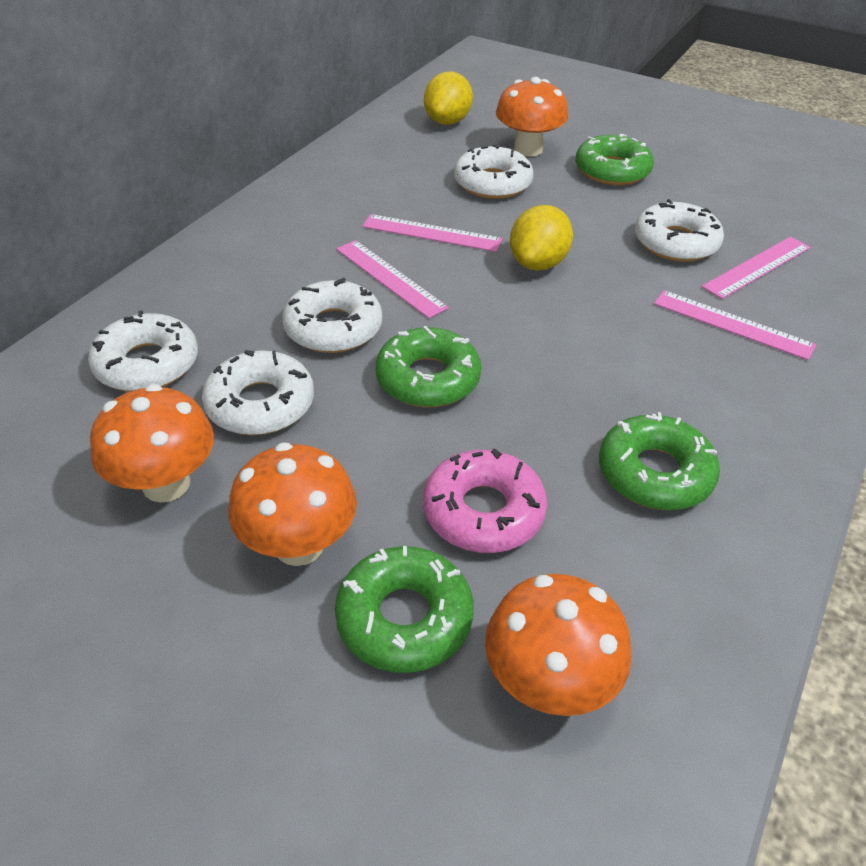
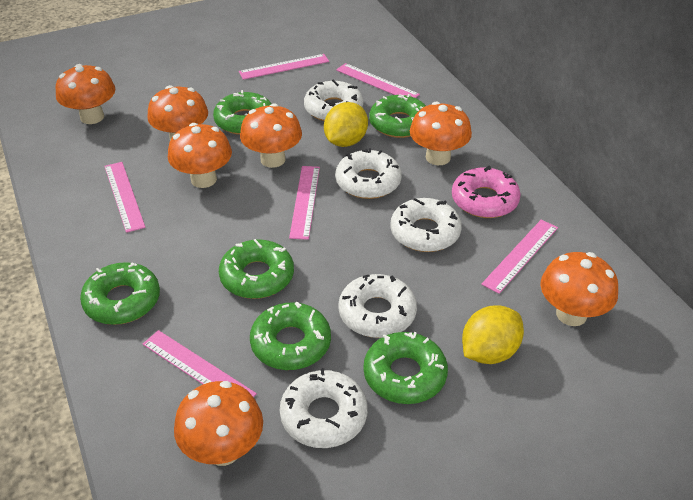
green donut: [335,546,474,673] [375,326,481,407] [575,134,654,185] [599,412,720,510] = 4 -> [80,262,160,325] [213,90,271,135] [219,239,294,299] [250,302,331,370] [363,332,448,404] [369,94,426,138] = 6
orange mushroom: [90,384,214,503] [228,442,357,566] [485,574,632,716] [496,77,568,157] = 4 -> [56,64,115,124] [147,85,208,140] [168,123,232,188] [174,381,263,466] [240,103,302,168] [410,102,472,165] [540,252,618,326] = 7
pink ruler: [336,240,449,318] [362,214,502,252] [654,290,816,360] [702,237,811,299] = 4 -> [104,162,145,233] [143,330,257,397] [239,54,329,80] [289,166,320,240] [336,63,420,98] [481,220,558,294] = 6

